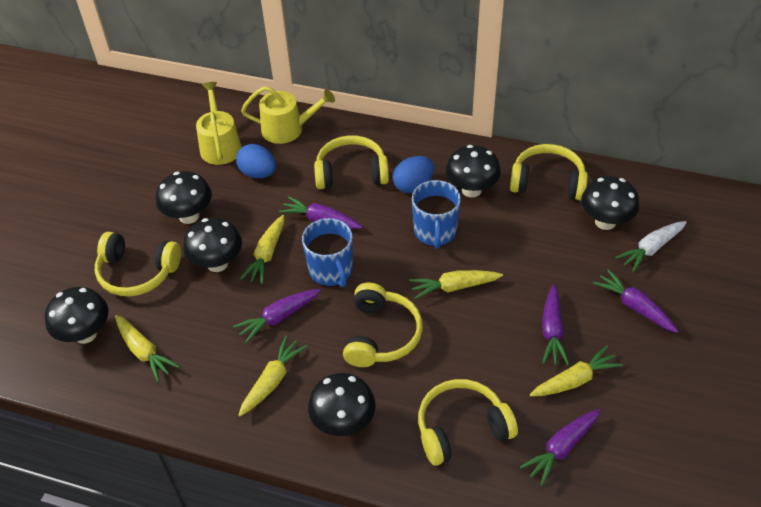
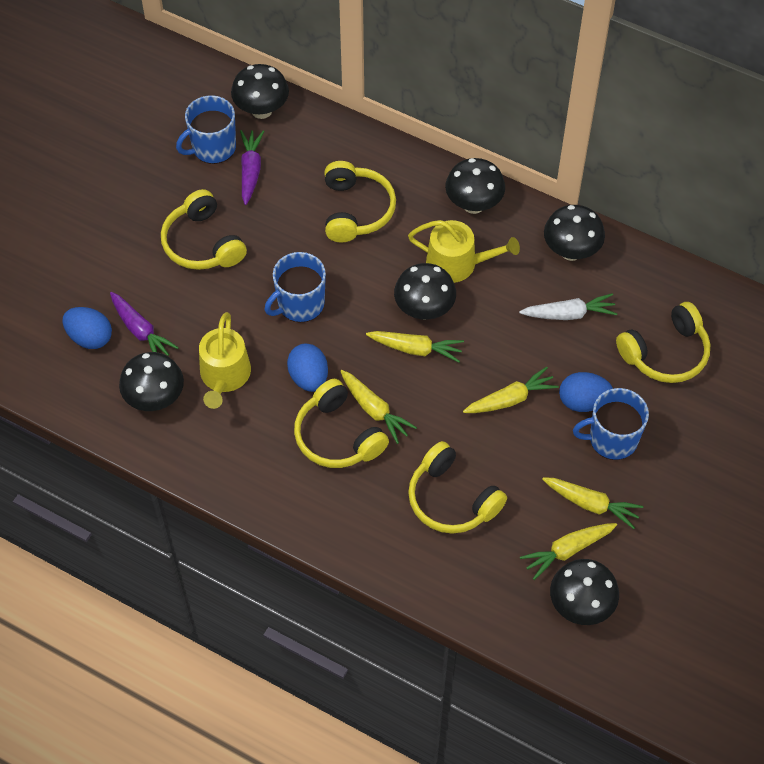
blue egg: [236,144,276,178] [393,156,434,193] = 2 -> [62,307,112,349] [287,344,328,392] [559,372,613,412] = 3
blue mug: [302,218,353,287] [412,180,461,249] = 2 -> [176,95,236,164] [265,252,326,322] [573,388,649,460] = 3
purple carrot: [233,289,321,343] [279,196,362,229] [520,409,600,486] [542,285,569,365] [593,269,678,333] = 5 -> [110,292,179,356] [240,130,264,205] = 2

